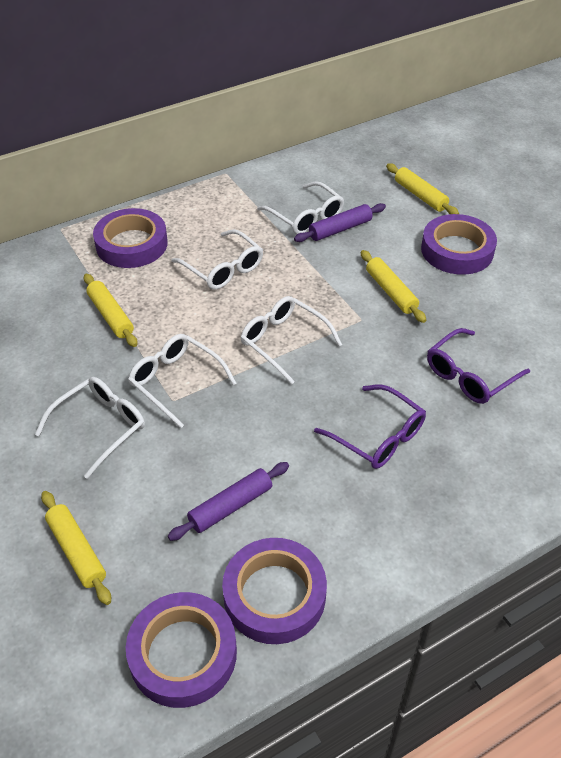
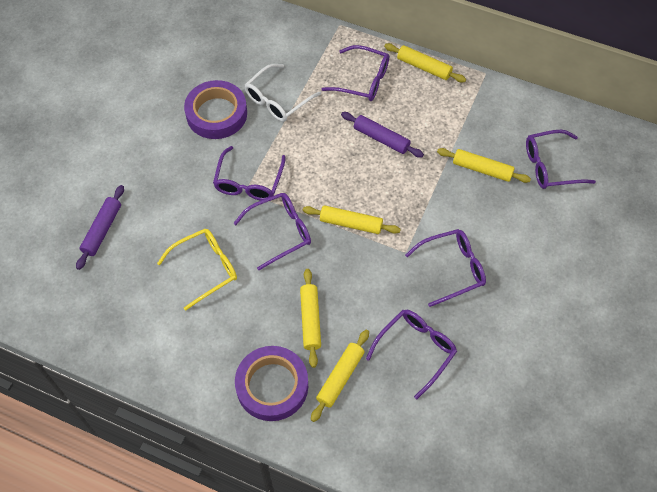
purple glasses: [314,384,426,469] [427,328,530,404] = 2 -> [213,146,286,201] [234,193,311,270] [322,45,389,101] [366,310,457,399] [405,229,486,307] [526,130,596,189] = 6
purple tape: [93,208,168,268] [126,592,237,708] [222,538,327,644] [421,214,497,275] = 4 -> [184,80,247,139] [235,346,308,421] = 2
white glasses: [35,377,145,479] [128,334,237,428] [172,229,263,290] [241,296,342,384] [257,181,344,234] = 5 -> [245,64,321,122] = 1
yellow glasses: none = 0 -> [157,229,237,311] = 1
yellow rolling pin: [41,491,111,605] [84,274,137,347] [361,250,426,323] [386,163,459,214] = 4 -> [300,269,321,368] [303,205,401,234] [311,330,369,422] [384,43,466,82] [437,148,531,183] = 5

